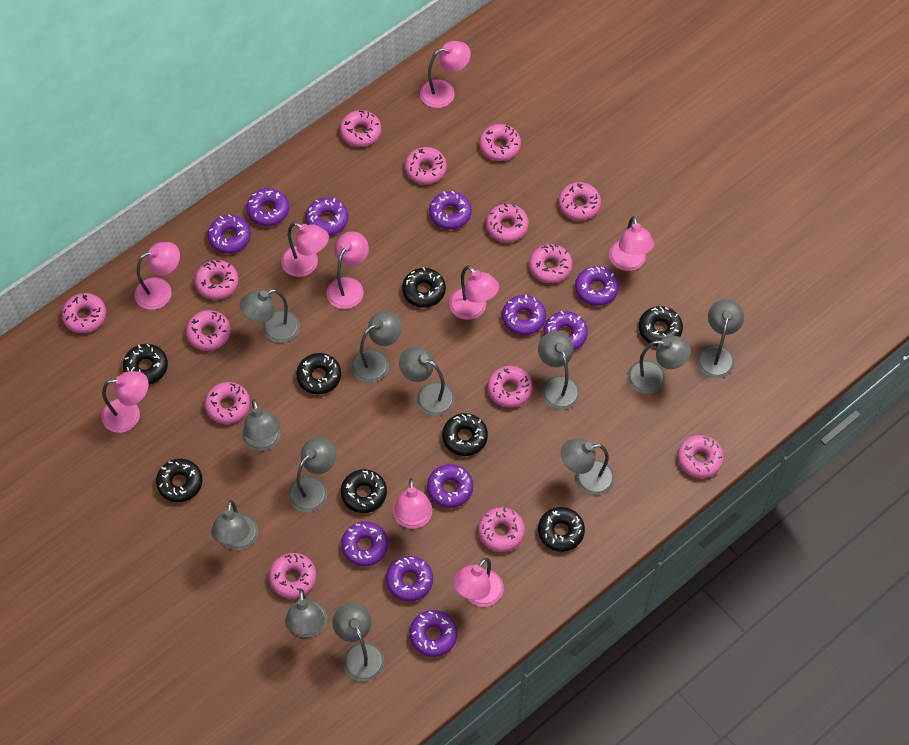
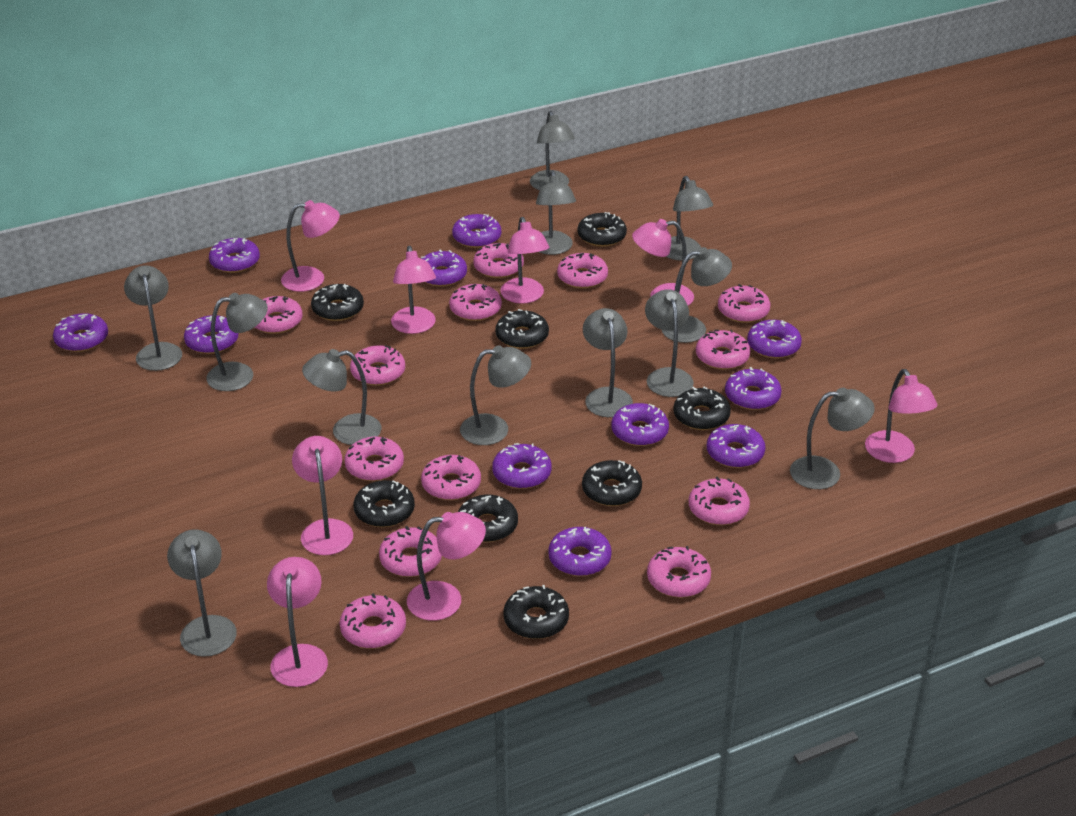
pink donut: [62,293,106,333] [186,310,231,351] [195,260,239,300] [205,382,250,424] [269,553,316,599] [340,110,381,147] [405,147,447,184] [478,507,525,552] [479,124,521,161] [486,203,529,242] [488,366,532,408] [529,244,573,283] [559,182,601,220] [678,435,724,478] = 14 -> [255,296,302,334] [340,593,406,648] [344,437,404,481] [350,345,405,386] [379,526,442,577] [421,455,481,500] [449,284,502,321] [473,243,524,278] [557,253,608,289] [647,546,711,598] [689,476,750,525] [696,330,750,370] [718,284,770,323] = 13
pink lamp: [101,371,149,433] [135,242,180,310] [281,222,329,277] [327,231,369,309] [393,478,432,529] [420,41,471,108] [449,266,499,320] [453,558,504,607] [609,216,654,271] = 9 -> [267,557,328,687] [281,200,340,292] [292,436,353,555] [391,246,436,334] [407,512,486,621] [500,217,549,304] [632,219,694,306] [865,369,938,463] = 8

